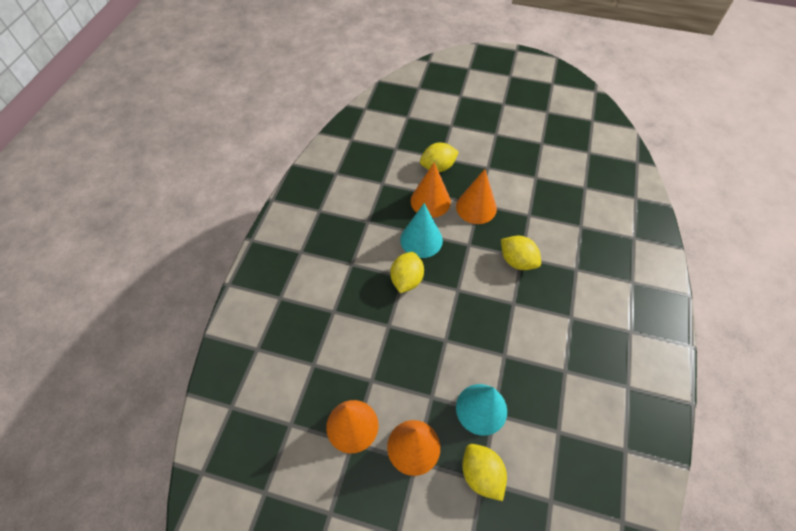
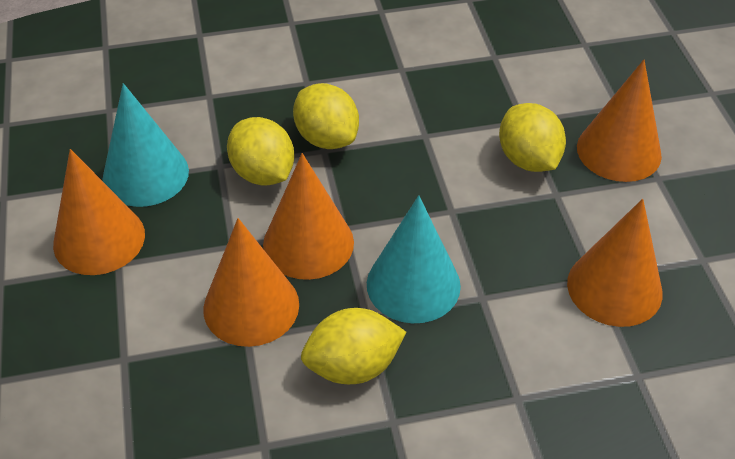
orange cone: [326,400,378,453] [387,420,440,476] [411,162,451,218] [456,169,497,224] = 4 -> [53,149,145,275] [203,218,299,347] [263,153,354,280] [567,199,662,327] [577,60,662,182] = 5

